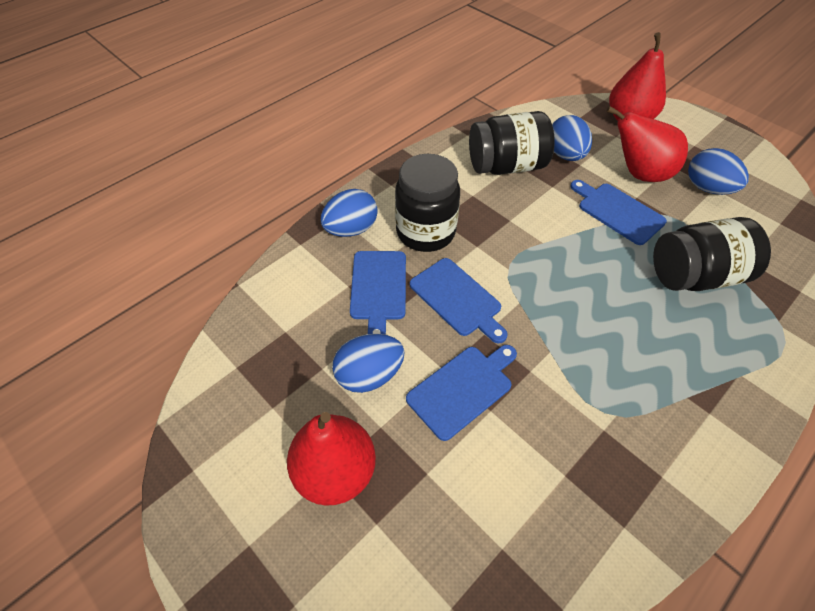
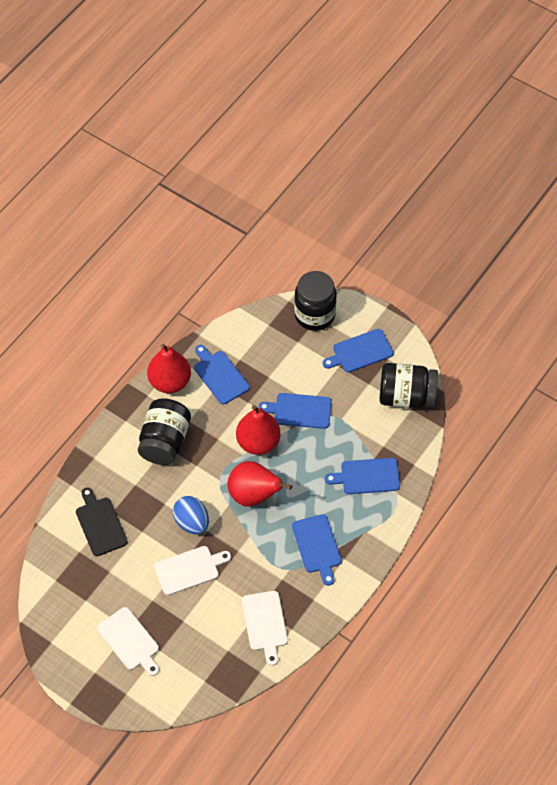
black cutting board: none = 0 -> [76,487,128,556] = 1
blue cutting board: [350,251,406,335] [406,345,517,441] [410,258,508,343] [570,180,667,245] = 4 -> [194,345,250,404] [258,393,332,429] [292,514,342,586] [323,329,394,373] [325,458,400,494] = 5
blue egg: [321,189,378,237] [332,334,405,393] [552,115,592,161] [688,148,749,195] = 4 -> [173,496,209,535] = 1
white cutting board: none = 0 -> [97,607,159,676] [154,546,231,595] [242,591,288,666] = 3

